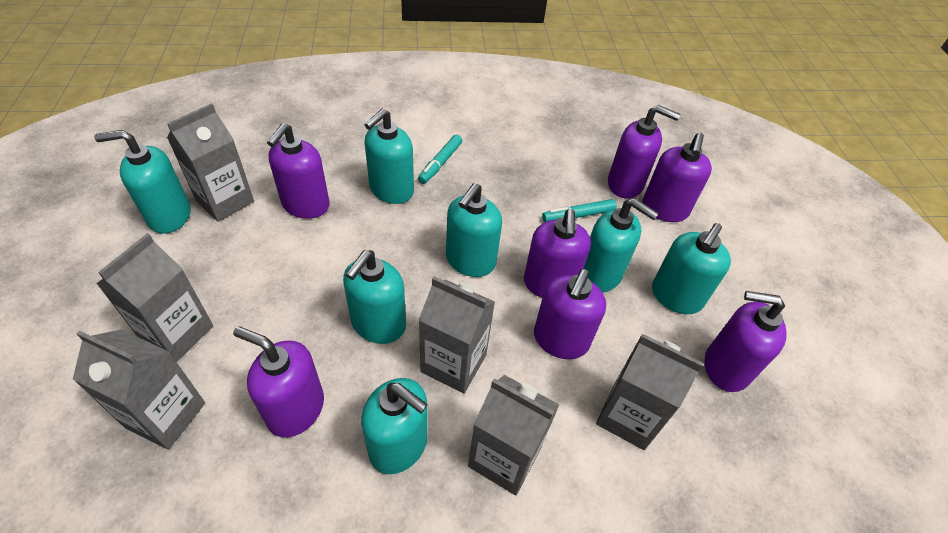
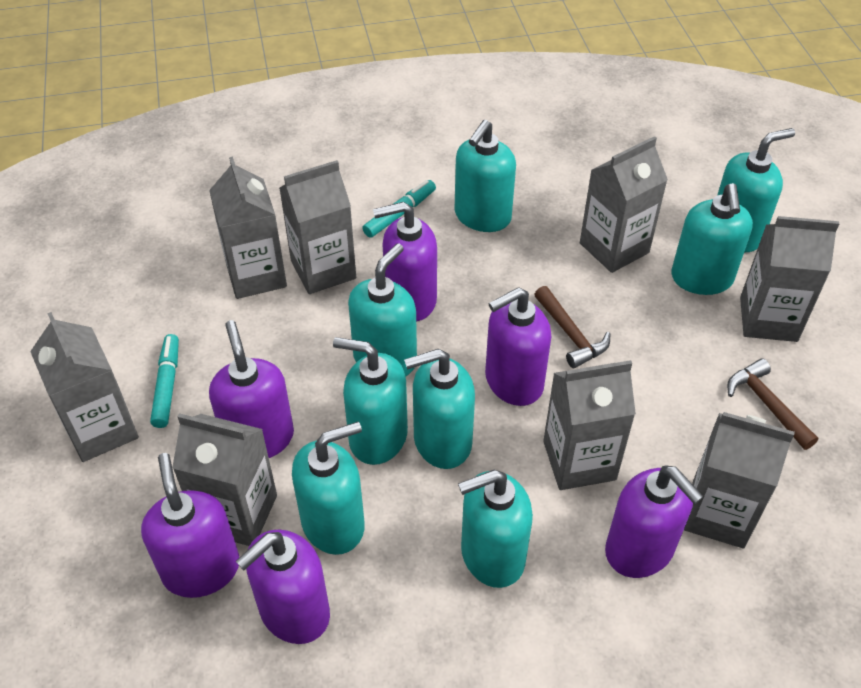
brown hammer: none = 0 -> [534,286,610,368] [727,358,818,450] = 2
grey carton: [73,329,205,450] [96,233,213,362] [167,103,254,222] [419,276,495,393] [468,375,559,495] [596,334,704,450] = 6 -> [30,312,139,462] [172,413,277,546] [209,157,287,299] [279,160,356,294] [543,360,636,490] [580,136,668,273] [684,412,795,548] [740,216,839,342] = 8
purple soap dispenser: [233,326,324,437] [267,123,330,219] [524,209,591,298] [534,269,606,359] [608,105,680,199] [643,133,712,222] [705,291,786,392] = 7 -> [141,453,239,598] [209,320,294,458] [236,530,330,644] [373,202,437,321] [485,287,551,406] [605,465,704,578] = 6
turquoise soap dispenser: [94,130,191,234] [343,250,406,344] [361,378,428,474] [364,109,414,204] [446,183,502,277] [584,198,659,293] [652,223,731,314] = 7 -> [292,422,365,555] [333,337,408,465] [348,243,417,377] [404,349,475,469] [455,120,516,232] [458,470,533,588] [671,183,753,295] [717,128,795,252] = 8

